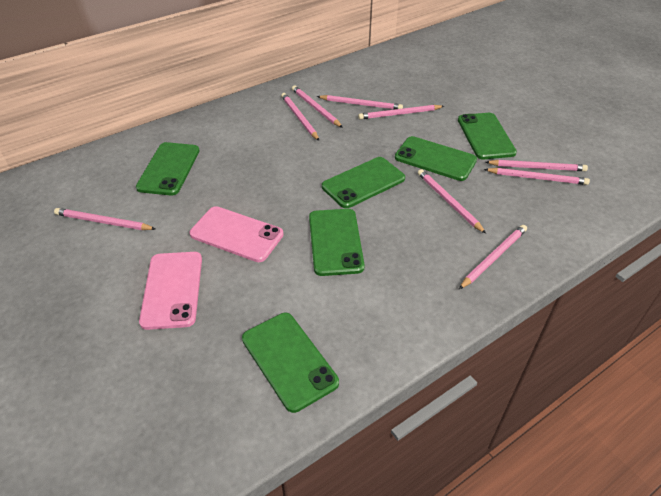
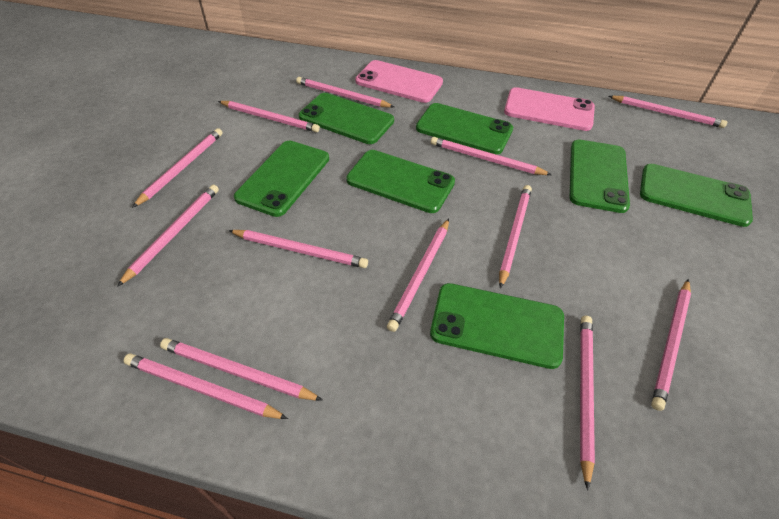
green phone: [136,142,200,195] [242,313,339,413] [309,209,365,276] [322,157,405,208] [395,136,477,181] [458,113,517,159] = 6 -> [234,141,329,217] [299,93,394,144] [346,150,455,213] [416,103,513,154] [430,283,564,369] [570,139,630,213] [640,164,753,227] = 7
pink pencil: [54,208,156,230] [281,93,319,141] [292,85,343,128] [317,95,403,110] [358,105,444,120] [418,169,486,234] [459,225,527,289] [484,168,590,185] [486,160,588,171] = 9 -> [117,185,219,287] [124,353,288,419] [132,128,223,208] [160,338,323,401] [218,101,320,132] [228,230,368,268] [296,77,394,108] [387,219,449,332] [431,137,552,175] [499,185,532,288] [580,316,595,490] [609,96,727,128] [651,279,691,411] = 13

